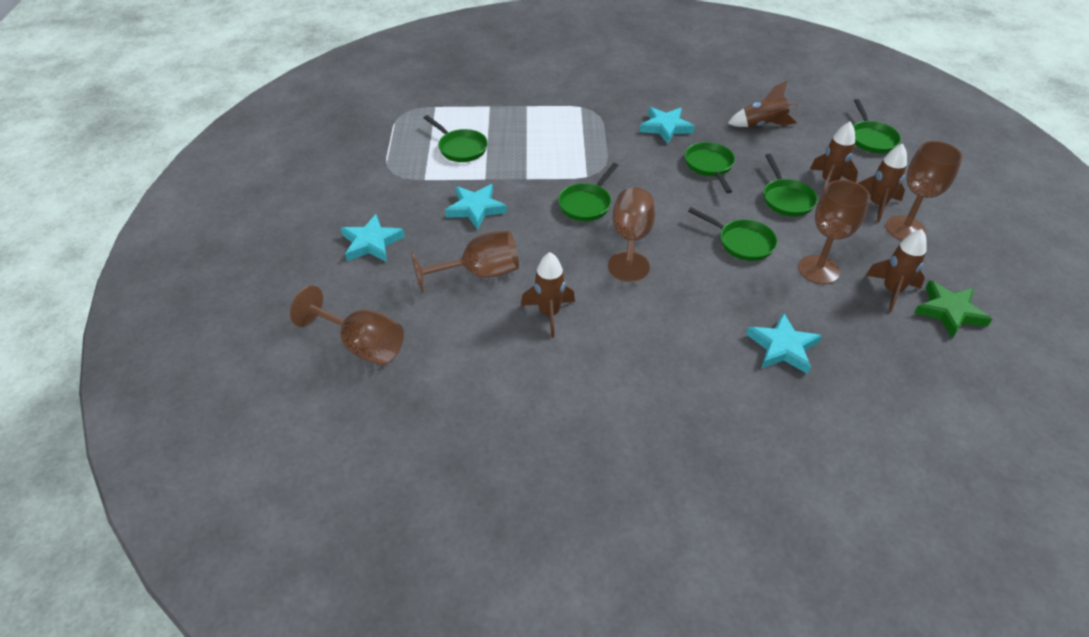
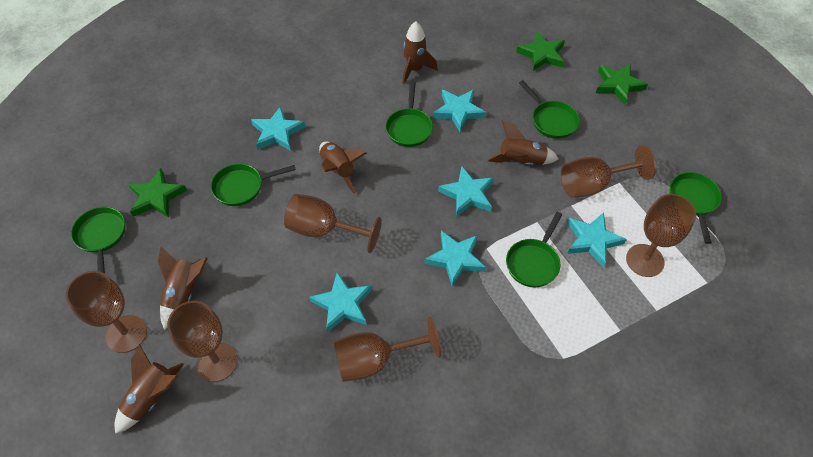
brown goblet: [290,285,404,365] [411,230,519,293] [608,187,655,282] [798,180,870,284] [885,141,963,241] = 5 -> [66,271,147,353] [167,301,238,382] [284,194,382,253] [334,317,441,382] [561,145,656,198] [626,194,696,277] = 6
green star: [914,280,992,338] = 1 -> [128,168,187,218] [516,31,565,71] [596,63,648,105] = 3
turquoise star: [341,214,405,262] [445,184,507,230] [639,107,695,144] [746,312,822,374] = 4 -> [251,106,305,151] [309,272,372,333] [425,231,486,287] [433,90,486,132] [438,166,494,217] [567,212,627,267] = 6

